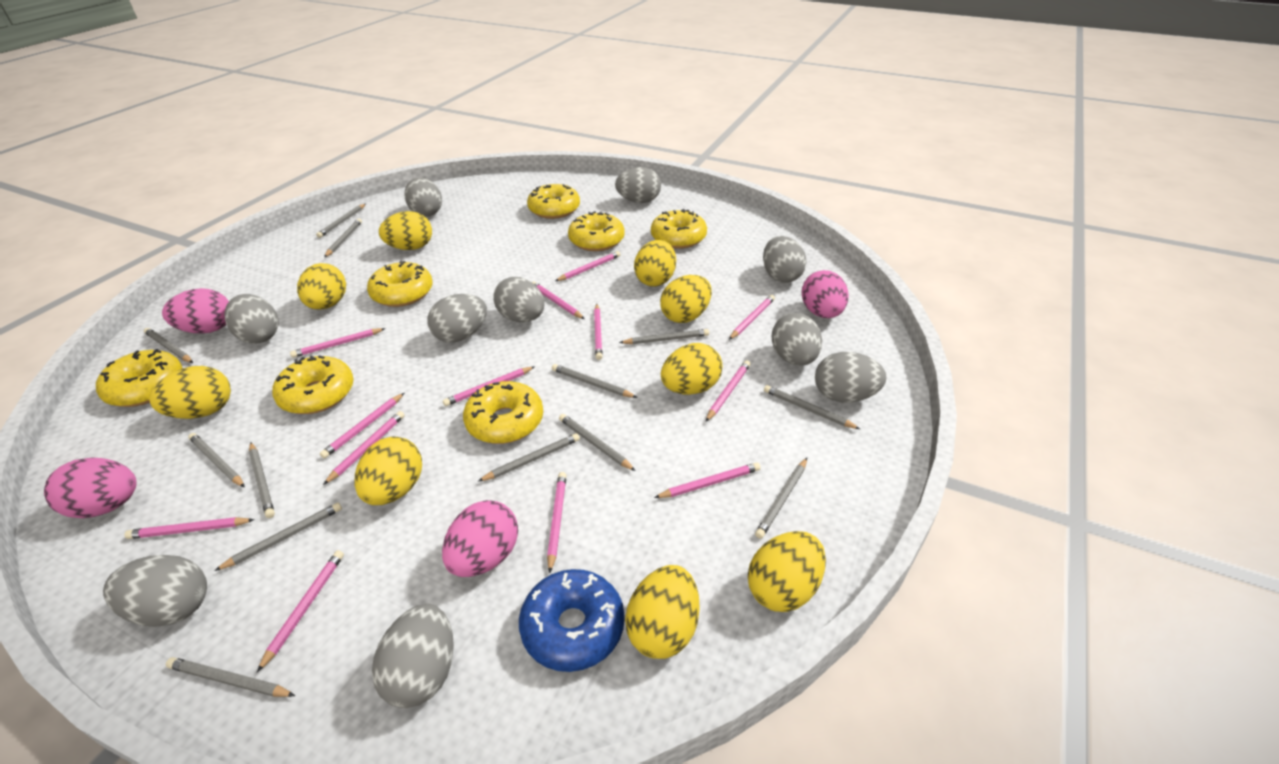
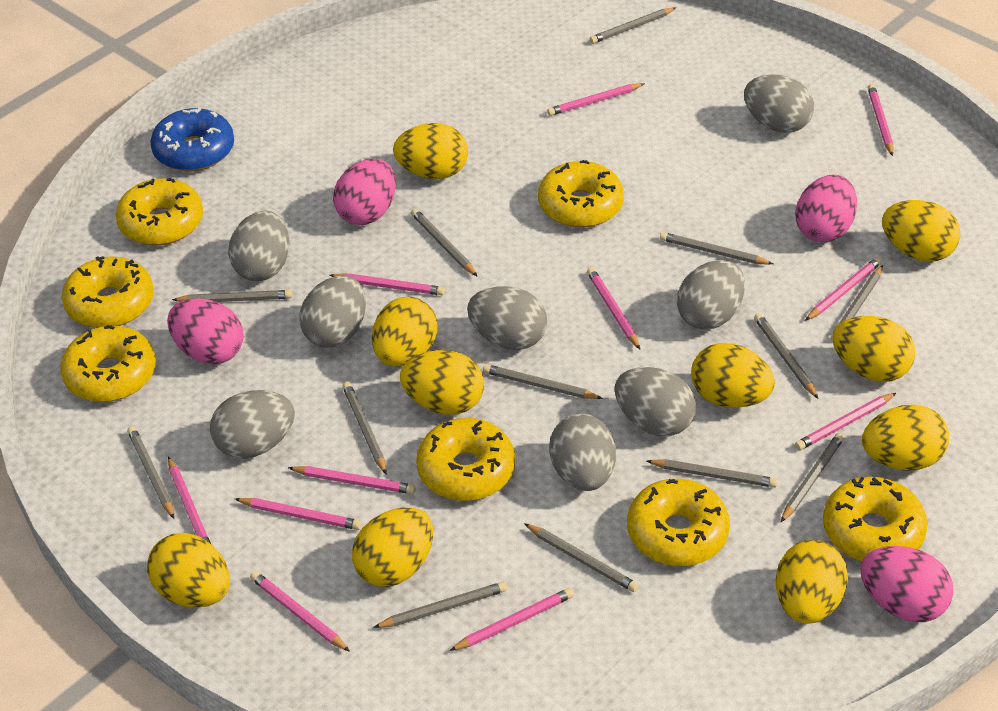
grey egg: [103,555,207,627] [224,294,279,344] [372,604,454,708] [404,177,442,217] [427,294,487,343] [493,277,545,322] [615,167,661,203] [763,236,807,283] [772,313,822,366] [815,352,887,403] = 10 -> [210,390,295,459] [228,211,289,281] [299,275,366,348] [467,286,547,350] [549,414,616,491] [615,367,696,436] [677,260,745,330] [744,74,814,133] = 8
pink pencil: [124,517,255,539] [257,550,344,672] [290,328,386,358] [320,393,404,459] [323,411,405,485] [443,366,535,406] [532,282,584,319] [547,472,567,573] [555,251,621,281] [594,304,603,360] [654,462,761,498] [706,360,751,422] [729,295,775,340] = 13 -> [168,456,211,543] [235,498,362,530] [250,571,350,652] [288,466,415,494] [329,273,445,295] [449,588,574,651] [547,83,644,116] [587,268,640,349] [795,393,896,450] [805,257,882,321] [868,84,893,156] = 11
yellow egg: [149,366,231,419] [297,263,346,310] [355,437,422,505] [379,211,432,250] [625,565,699,659] [634,240,676,287] [660,275,712,323] [661,343,722,395] [748,531,826,612] = 9 -> [147,533,230,608] [352,507,433,587] [372,296,438,367] [393,123,468,179] [400,350,484,415] [691,343,775,408] [776,540,848,624] [832,316,915,382] [862,404,949,471] [882,200,960,262] = 10

